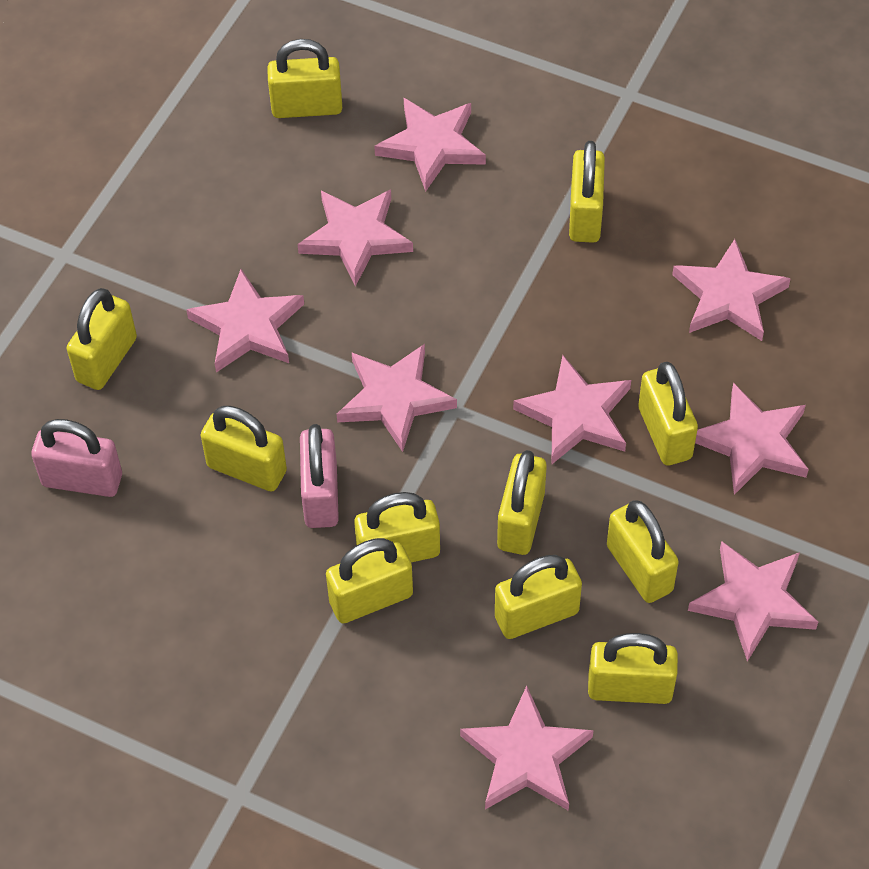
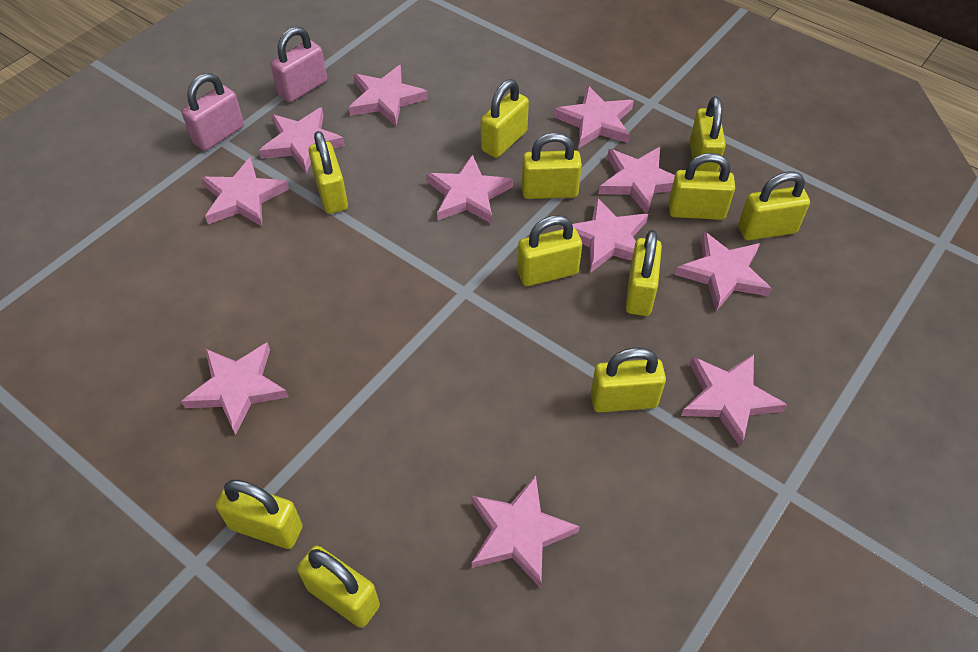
pink star: [186,269,304,372] [297,190,413,287] [337,344,457,452] [374,98,486,192] [460,686,594,811] [513,355,631,465] [672,239,791,341] [688,541,818,662] [695,382,809,495] = 9 -> [181,342,289,435] [201,157,289,227] [259,107,345,173] [349,65,428,126] [427,154,513,224] [471,475,580,588] [554,86,634,148] [561,197,648,273] [599,147,675,214] [675,231,772,311] [681,354,787,447] = 11

